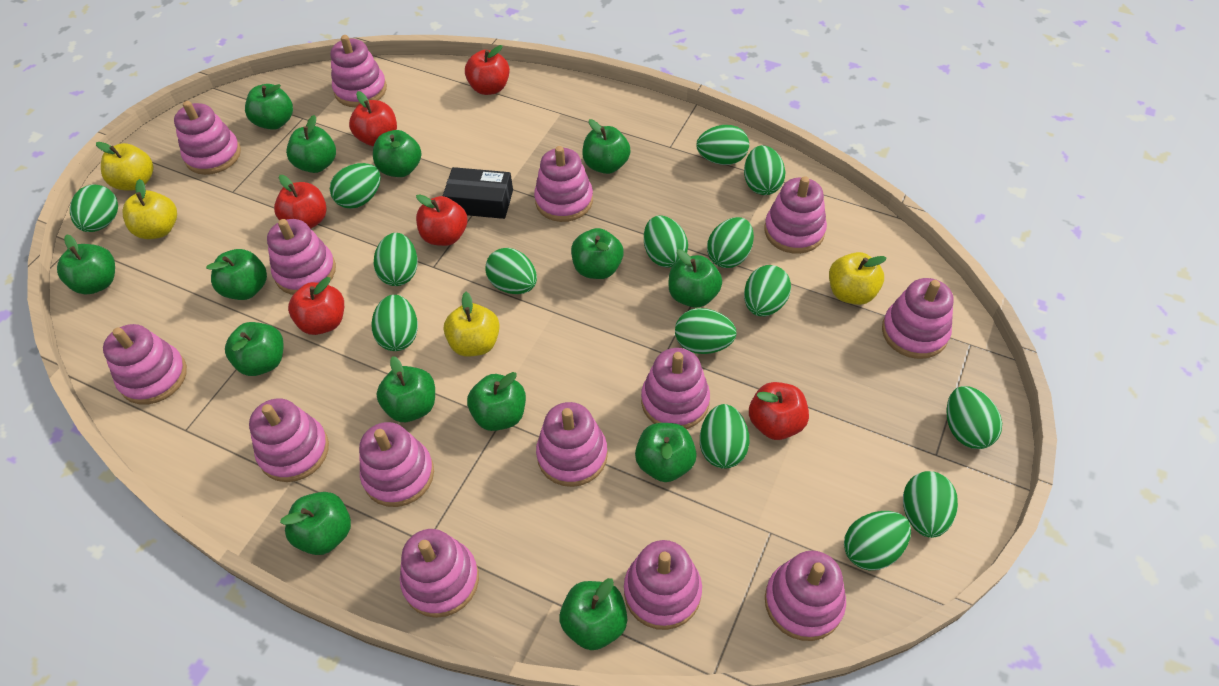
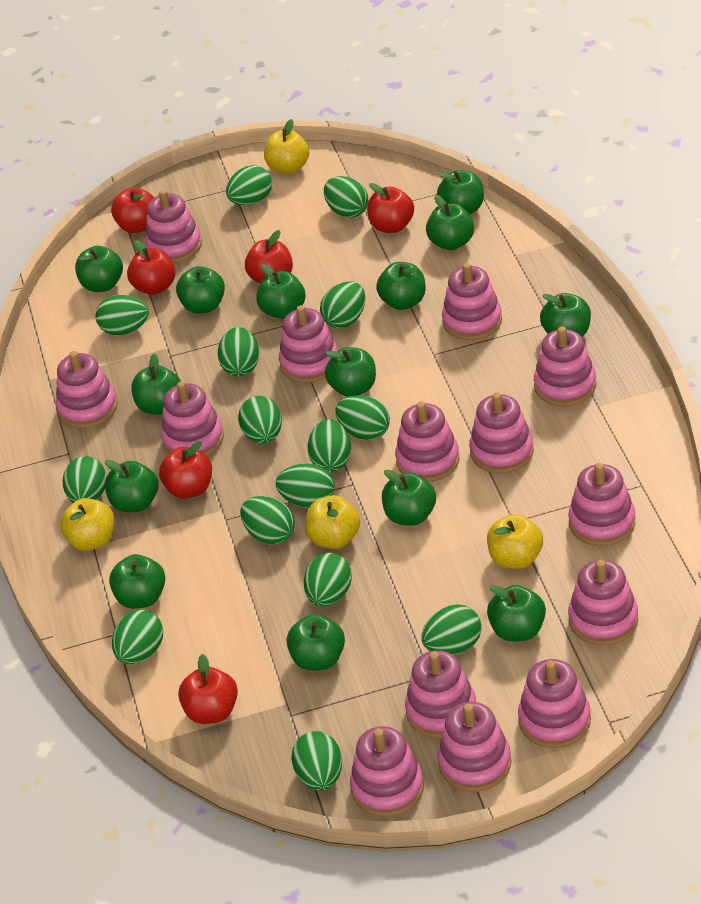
black box: [443,167,513,219] = 1 -> none = 0

